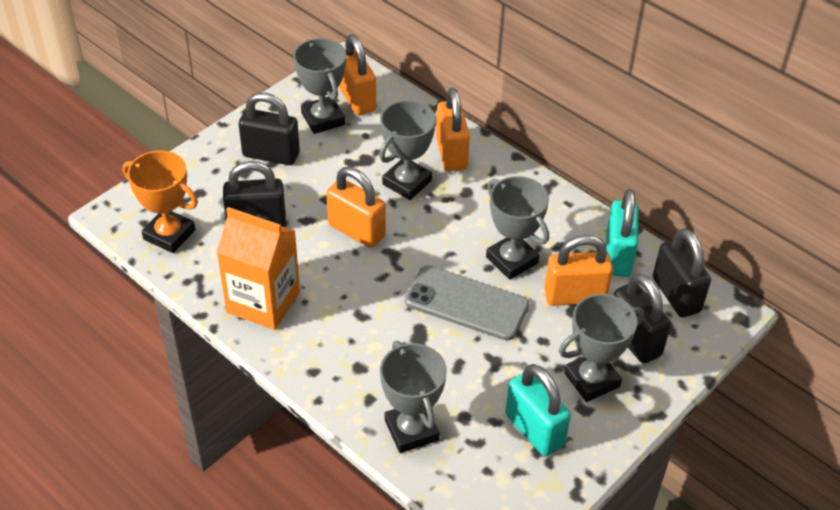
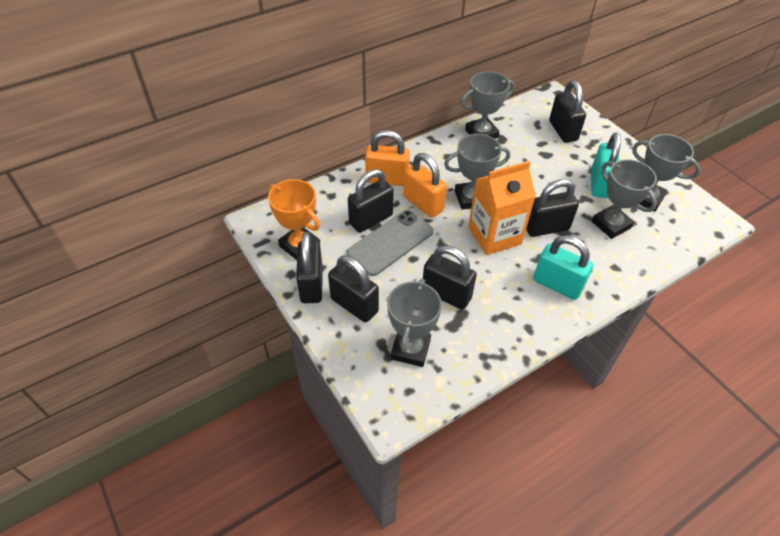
black padlock: [223,161,286,227] [239,93,300,165] [613,273,671,363] [653,228,711,317] = 4 -> [296,232,323,303] [328,255,379,322] [348,169,394,233] [423,246,477,310] [526,179,579,237] [549,80,586,143] = 6
orange padlock: [326,167,386,248] [339,34,376,115] [436,88,470,171] [544,235,613,306] = 4 -> [365,130,410,186] [403,153,447,218] = 2

